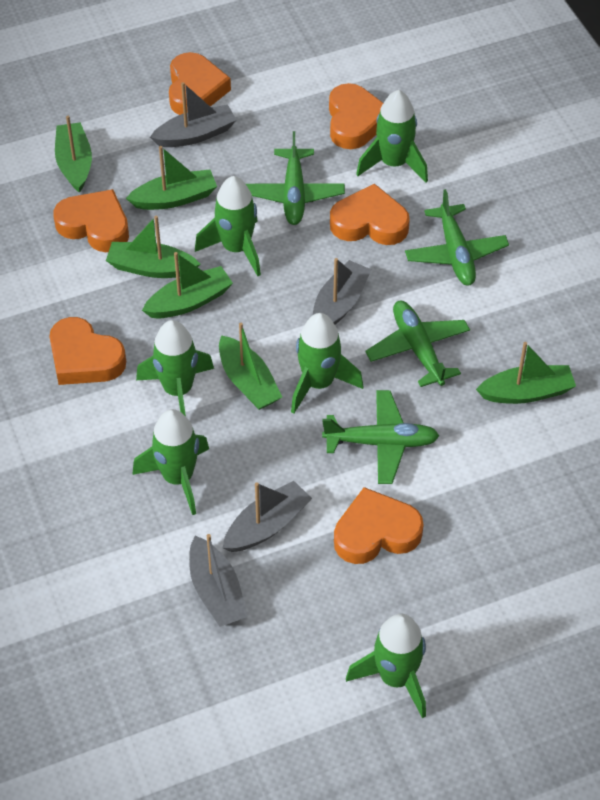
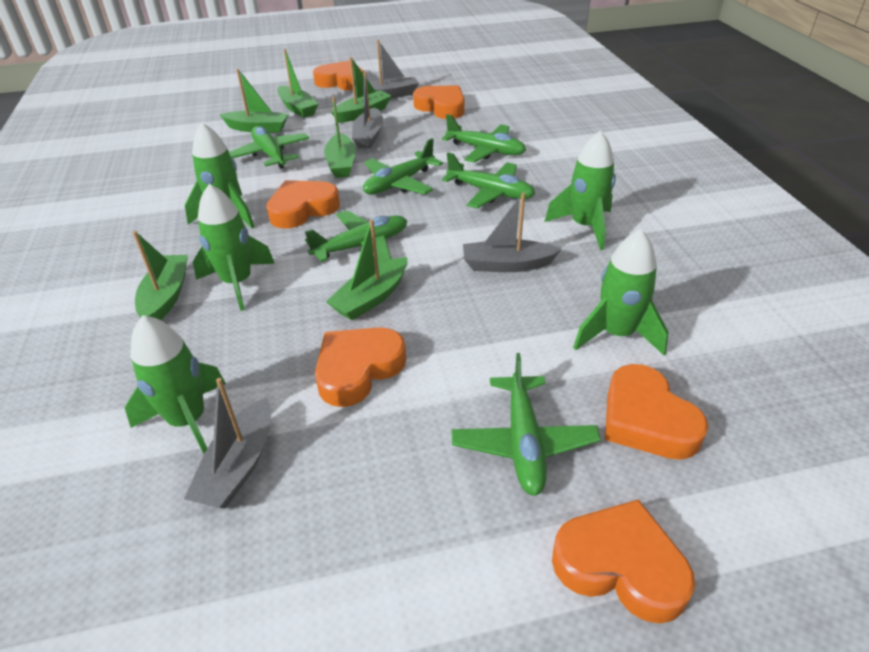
green plane: [246,131,345,225] [322,390,439,484] [365,301,470,387] [405,189,509,286] = 4 -> [229,126,310,169] [305,210,407,264] [363,138,443,195] [442,114,526,163] [442,153,535,209] [451,353,601,496] = 6
green rocket: [132,409,209,515] [136,320,214,416] [195,176,261,276] [291,313,363,413] [346,613,426,718] [356,90,428,183] = 6 -> [125,315,226,454] [185,123,255,228] [193,184,275,311] [544,130,616,250] [573,229,668,356] = 5

